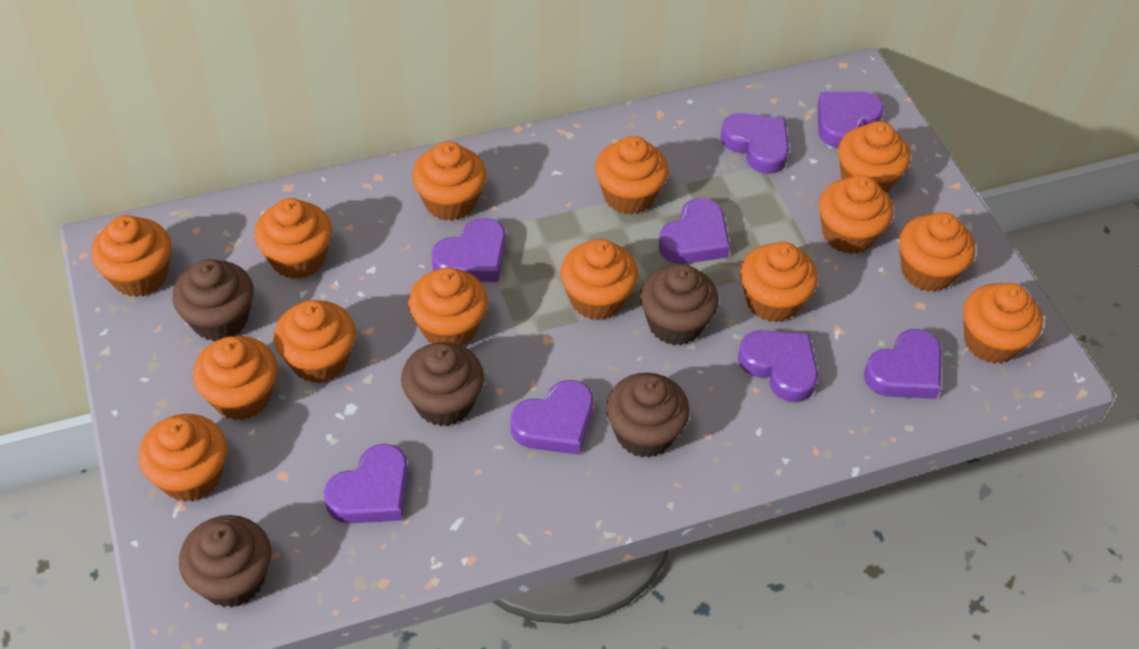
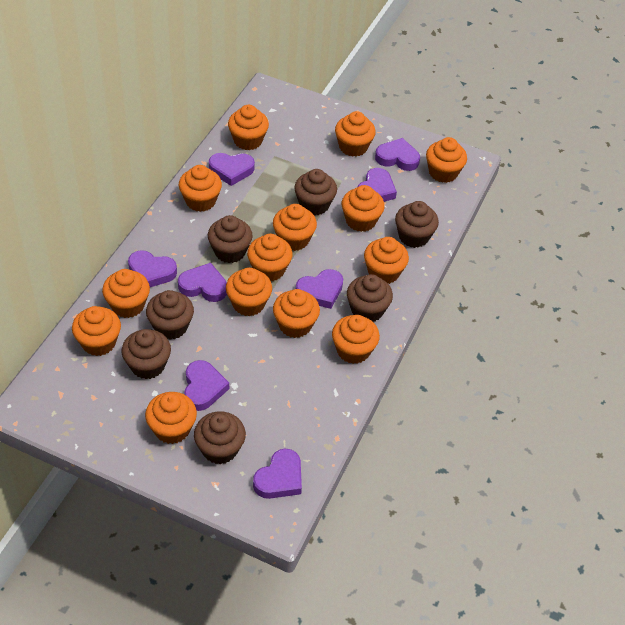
brown cupcake: [173,259,254,341] [179,515,271,608] [401,342,484,426] [606,373,690,458] [640,264,719,345] = 5 -> [122,329,171,379] [146,290,194,340] [194,411,246,464] [208,215,253,263] [294,169,337,216] [347,274,393,322] [395,201,439,248] = 7

